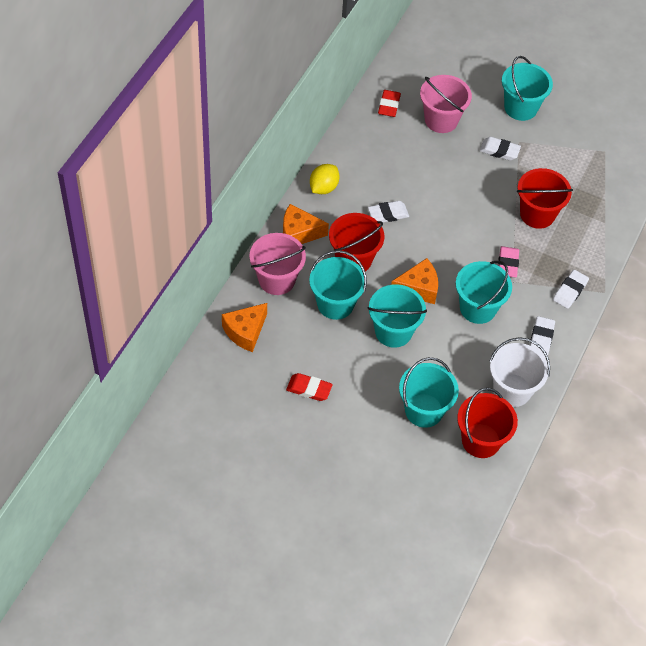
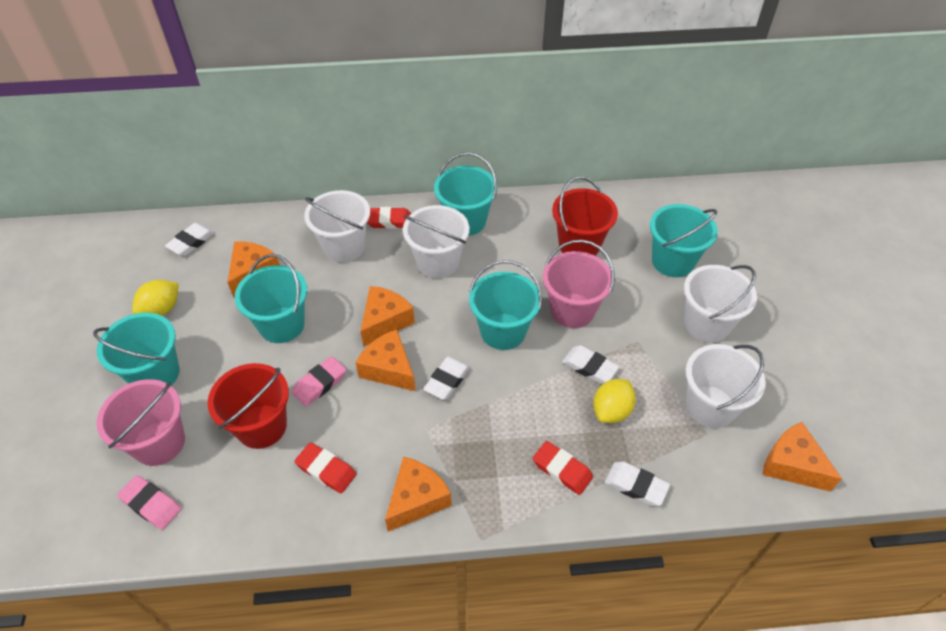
orange cheese: [222,303,267,352] [283,204,329,244] [391,258,438,304] = 3 -> [227,241,280,298] [356,330,416,391] [360,286,415,347] [385,457,452,532] [762,422,842,492] = 5
pink eraser: [498,246,519,277] = 1 -> [117,475,181,530] [292,356,346,406] = 2
red bucket: [329,213,384,272] [457,388,518,458] [517,168,573,229] = 3 -> [207,363,289,449] [552,176,618,256] = 2
red eraser: [286,373,333,401] [378,90,401,117] = 2 -> [294,442,357,494] [367,207,412,229] [533,441,593,495] = 3
white bucket: [490,337,550,407] = 1 -> [304,190,370,262] [403,205,469,279] [684,265,757,343] [685,344,766,428] = 4
yellow lemon: [310,164,339,194] = 1 -> [132,280,179,316] [593,379,636,423] = 2

